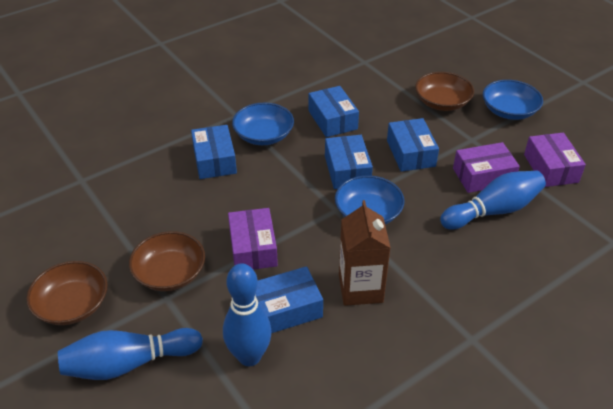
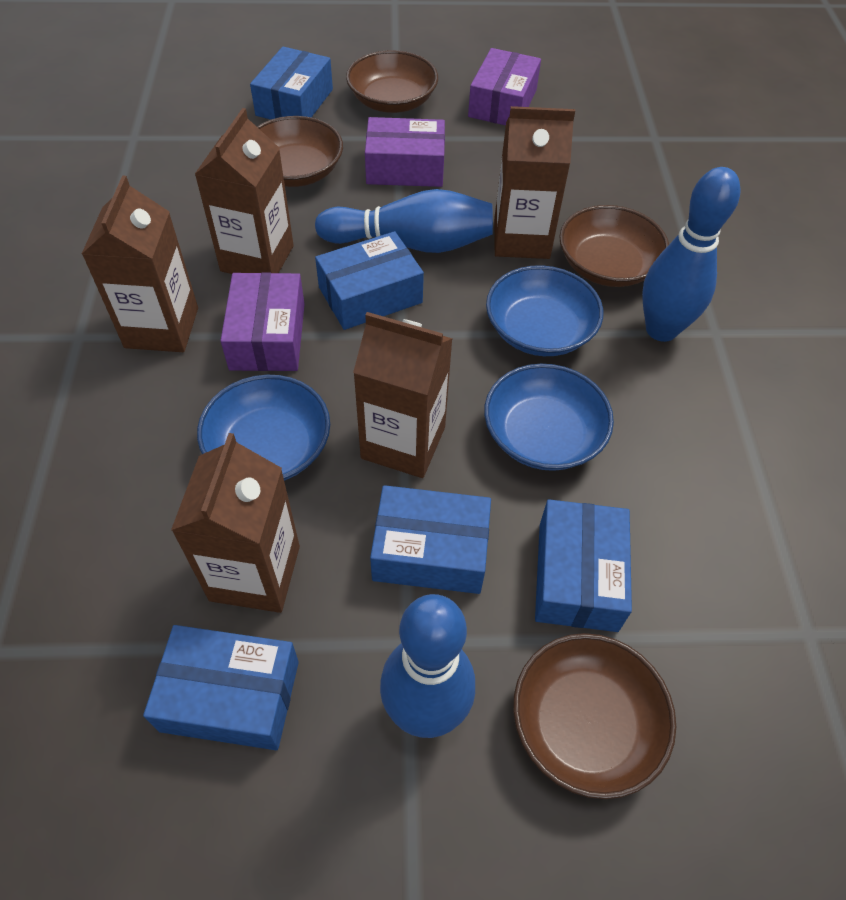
brown bowl: [26,261,108,325] [129,231,205,291] [415,72,474,111] = 3 -> [257,116,343,187] [346,50,438,113] [513,633,676,799] [559,205,669,287] = 4
brown carton: [339,200,391,306] = 1 -> [82,175,198,352] [171,433,300,613] [195,108,294,274] [353,312,453,478] [494,106,575,259] = 5

